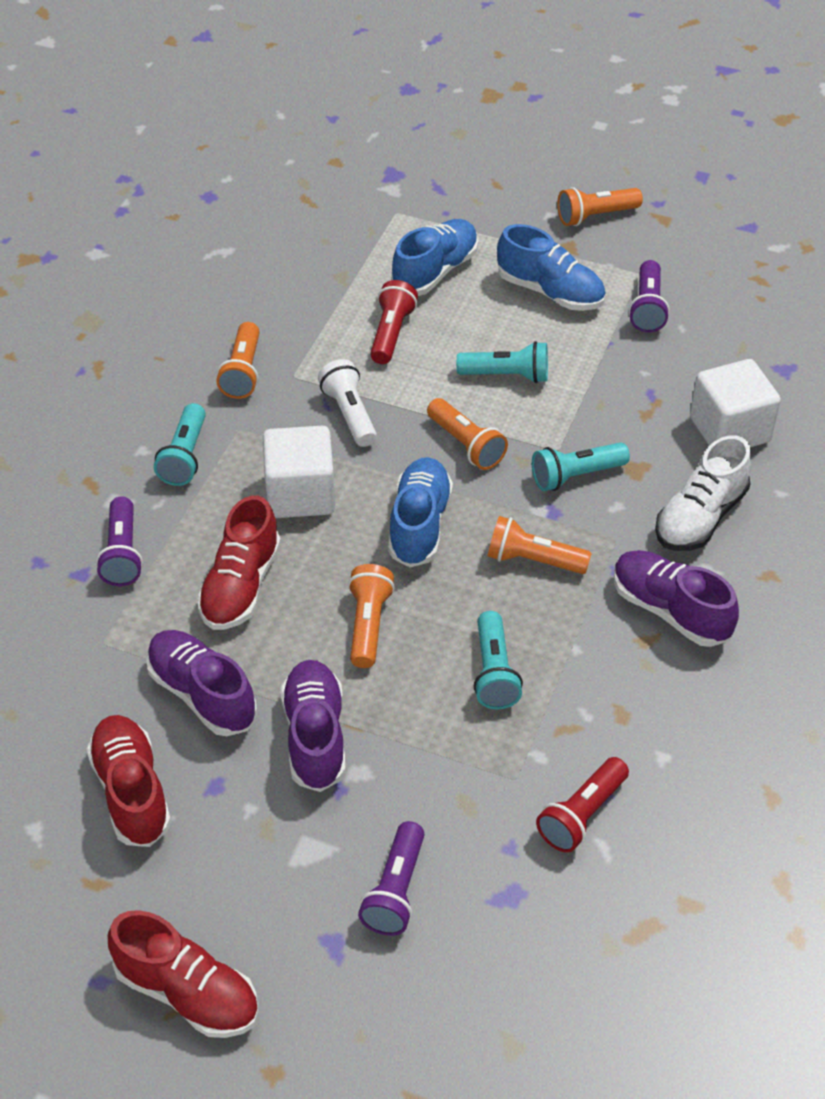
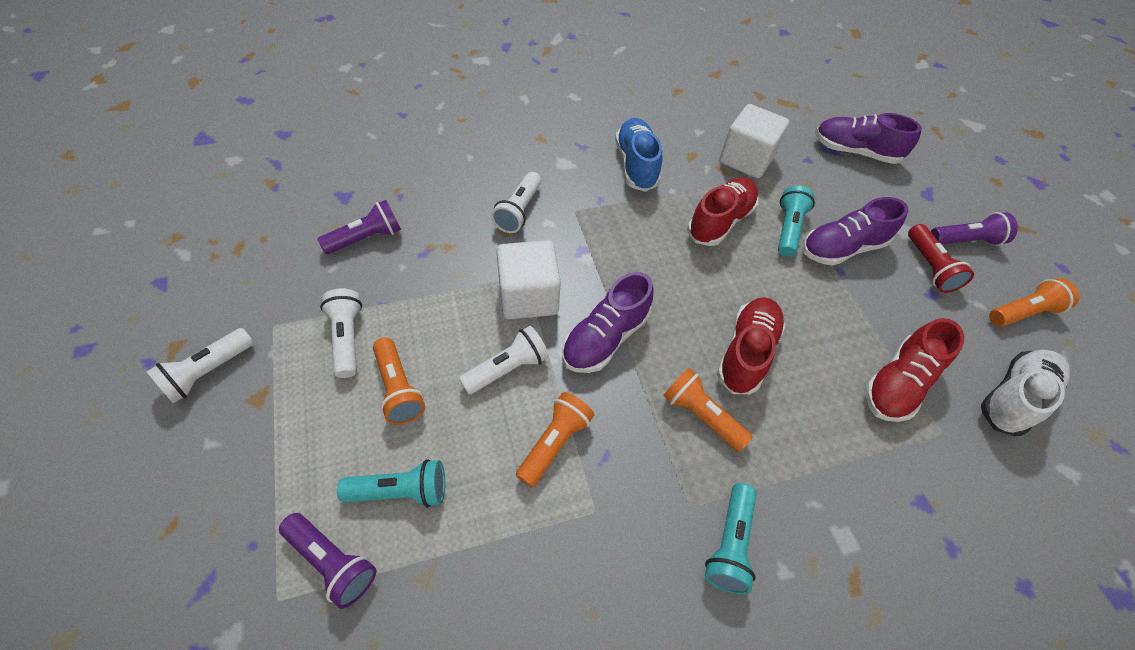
blue shoe: [388,457,453,567] [391,219,478,296] [497,224,606,311] = 3 -> [615,118,662,192] = 1
orange flashlight: [216,322,260,399] [348,564,395,668] [427,398,508,470] [488,516,592,574] [557,187,643,226] = 5 -> [373,338,425,424] [516,392,594,487] [663,368,753,452] [989,278,1079,327] = 4
red flashlight: [370,280,418,364] [536,757,629,853] = 2 -> [908,224,974,293] = 1
turquoise flashlight: [154,403,206,486] [456,341,548,383] [474,611,523,709] [532,442,630,491] = 4 -> [337,459,445,507] [705,483,757,594] [778,185,815,257] = 3
white flashlight: [318,359,377,447] = 1 -> [146,328,254,404] [320,288,362,378] [459,326,549,395] [491,172,541,233] = 4

